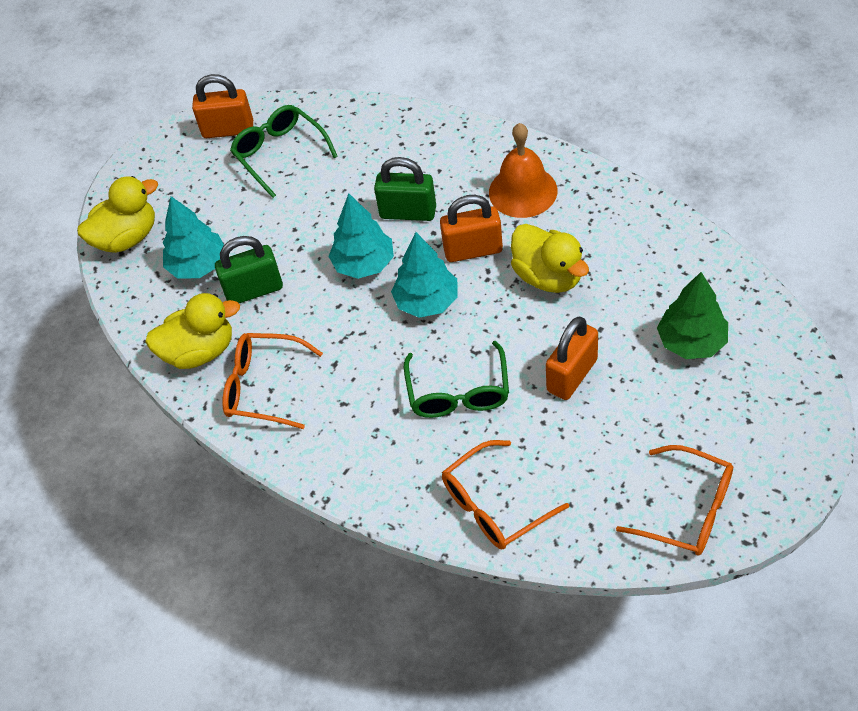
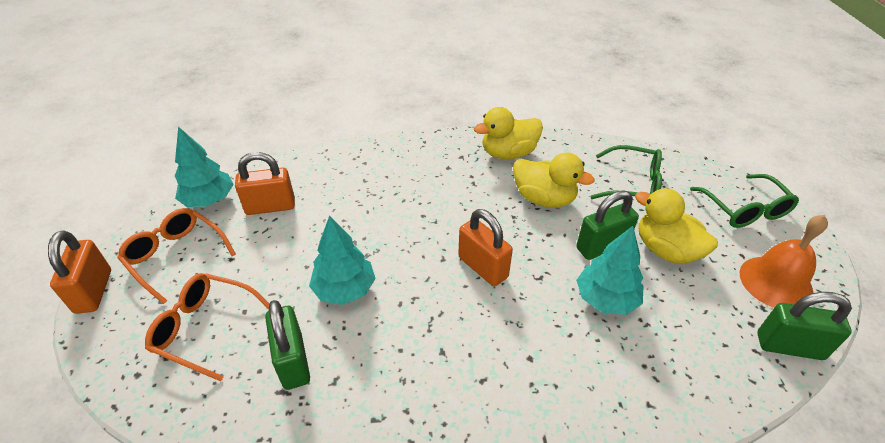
green padlock: [215,236,283,303] [374,157,436,221] = 2 -> [265,300,310,390] [576,191,639,260] [757,292,852,360] = 3
green tree: [657,272,728,359] = 1 -> none = 0
orange glasses: [222,333,323,429] [442,440,569,549] [616,445,733,556] = 3 -> [117,208,236,304] [145,273,269,381] = 2

